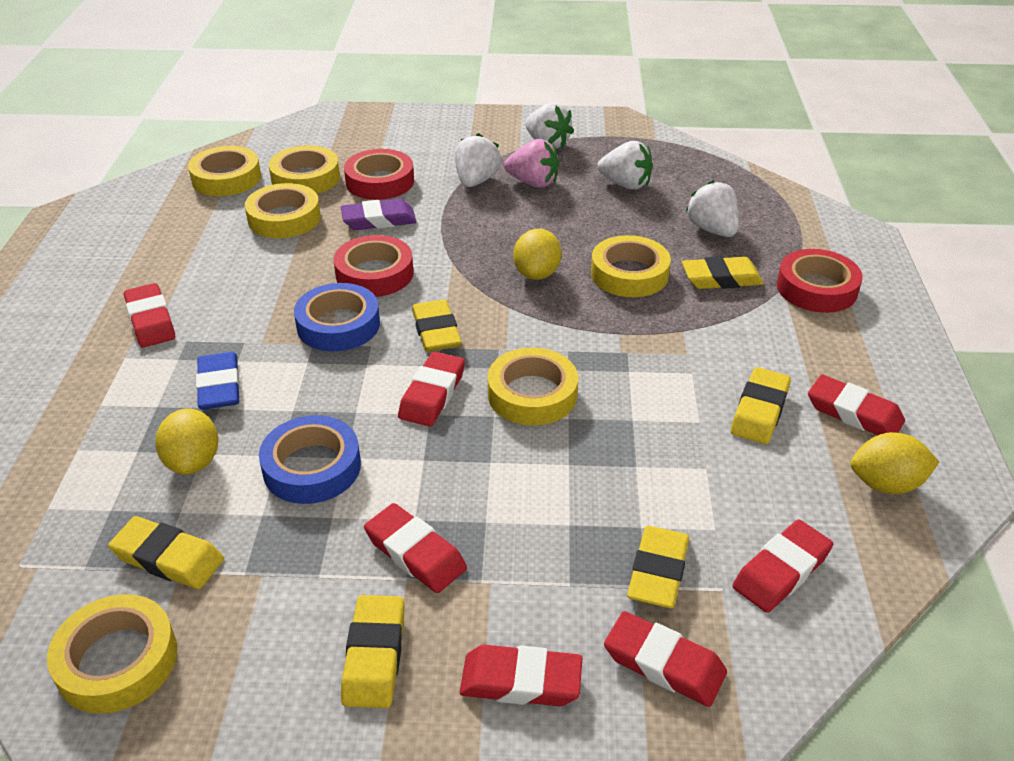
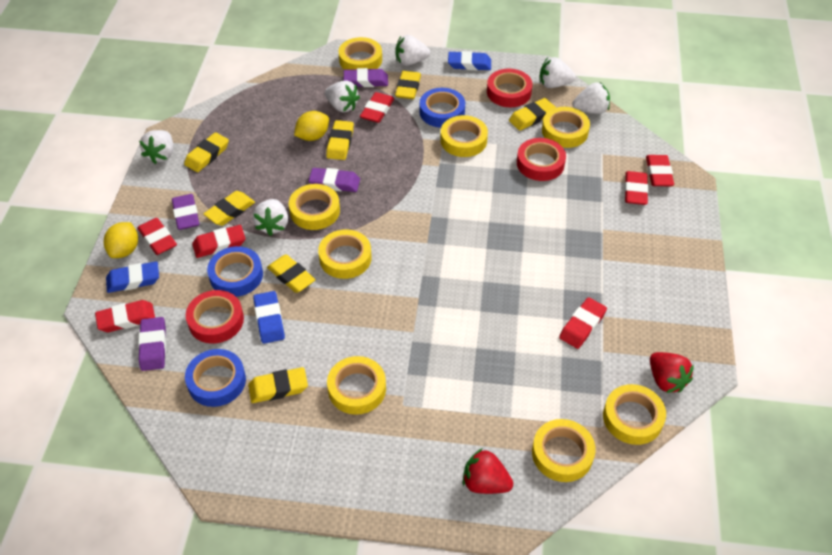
blue eraser: [196,352,240,410] = 1 -> [106,261,159,293] [253,291,285,344] [448,51,491,70] = 3
blue tape: [259,415,361,504] [294,283,380,351] = 2 -> [185,349,246,407] [207,246,263,297] [419,88,465,128] = 3
pink strawberry: [504,139,559,188] = 1 -> none = 0
purple eraser: [341,199,417,230] = 1 -> [138,317,166,371] [172,194,200,230] [309,168,360,192] [344,68,388,87] = 4
red strawberry: none = 0 -> [463,449,513,494] [650,352,694,393] = 2
white strawberry: [455,133,501,187] [525,103,574,148] [597,141,653,190] [685,180,739,237] = 4 -> [139,130,173,164] [253,199,288,236] [325,80,360,113] [395,35,430,66] [540,57,576,88] [572,82,610,114] = 6
yellow eraser: [108,516,224,589] [341,595,404,708] [412,300,462,352] [627,526,689,608] [682,256,764,289] [731,367,791,444] = 6 -> [184,132,229,172] [203,191,255,226] [248,367,308,403] [267,254,316,293] [326,120,354,160] [395,71,421,99] [509,98,556,131] = 7
yellow lemon: [155,409,219,475] [513,229,562,280] [851,432,939,494] = 3 -> [104,222,138,258] [294,111,329,141] = 2
yellow tape: [47,594,178,714] [188,146,261,196] [245,183,321,238] [269,145,340,194] [488,348,578,426] [591,235,671,297] = 6 -> [289,184,340,230] [318,229,372,279] [327,356,386,415] [339,37,382,70] [440,115,488,157] [532,419,596,482] [542,107,590,148] [603,384,666,445] = 8

